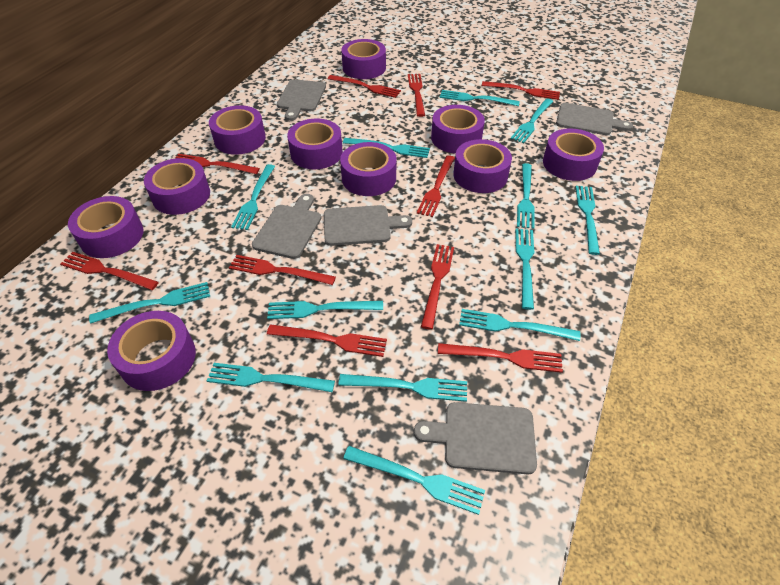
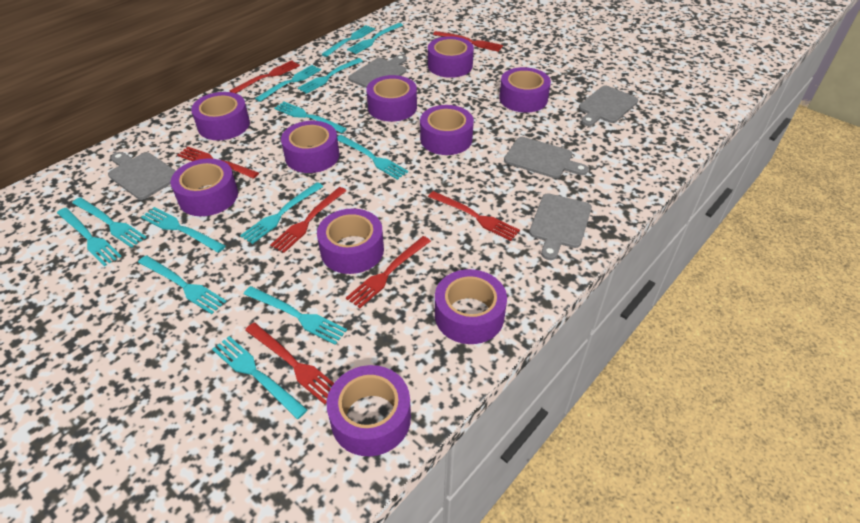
red fork: [60,252,159,290] [175,154,260,174] [229,255,336,285] [267,324,387,357] [328,75,401,98] [408,74,425,117] [417,155,455,217] [421,244,454,330] [438,343,563,373] [482,81,560,100] = 10 -> [177,147,259,179] [229,60,300,93] [245,323,334,405] [270,187,346,253] [346,236,431,308] [428,191,520,241] [433,31,503,52] = 7

